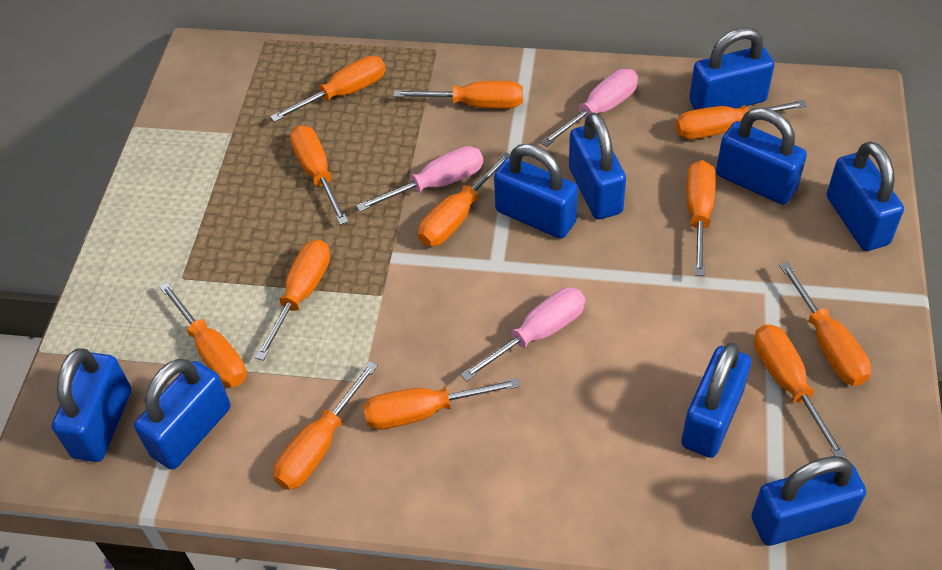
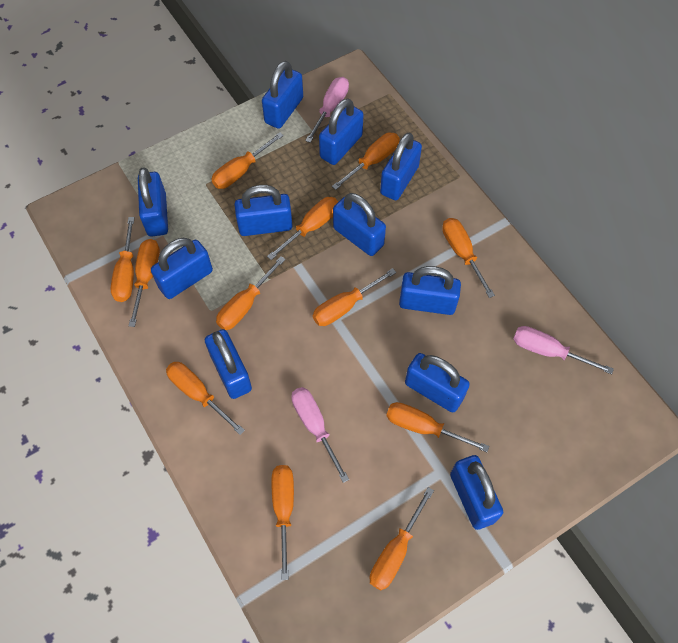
blue padlock: [52,349,131,462] [134,359,231,470] [494,144,578,239] [569,112,626,220] [681,343,751,458] [689,27,775,110] [716,108,807,205] [751,456,866,546] [827,141,904,251] = 9 -> [138,167,168,237] [151,238,213,299] [205,329,252,399] [234,185,293,236] [262,61,303,129] [319,98,363,165] [333,193,386,256] [380,133,422,200] [399,266,461,315] [405,353,470,413] [450,455,503,530] = 11

